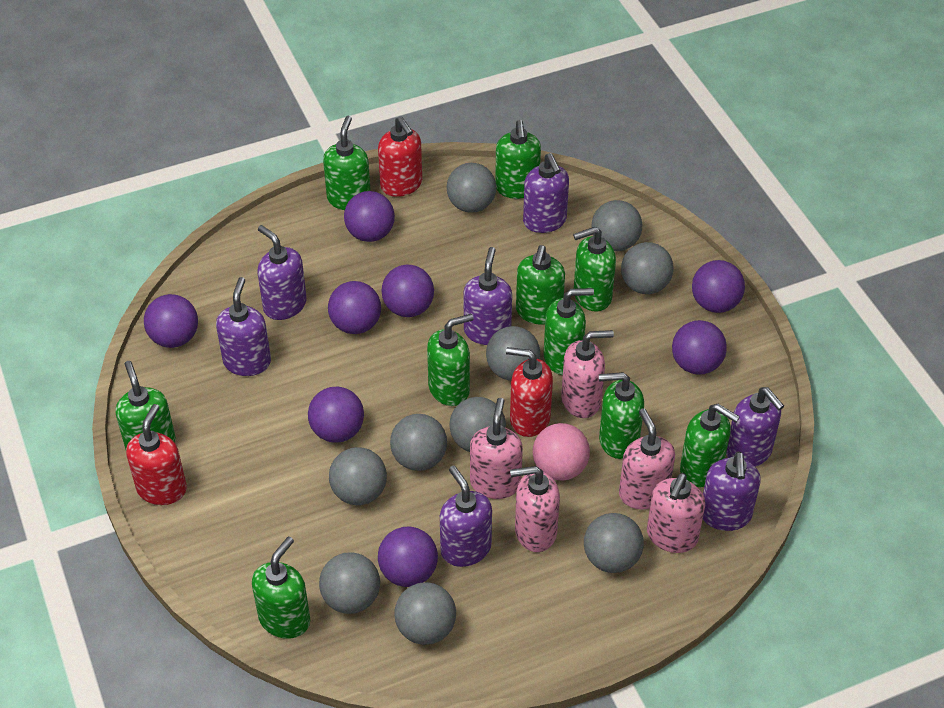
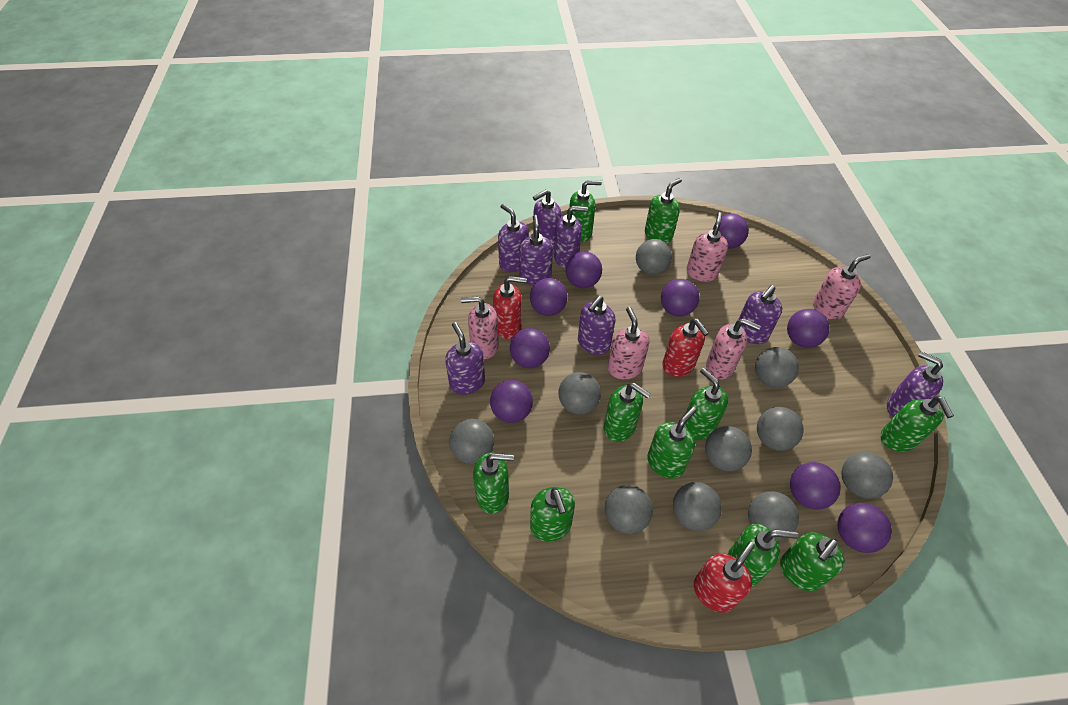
pink ball: [533,423,590,481] = 1 -> none = 0
purple ball: [144,294,198,348] [308,387,364,443] [328,281,381,334] [344,191,395,242] [378,527,438,587] [381,265,434,317] [672,320,727,375] [692,260,745,313] = 8 -> [490,380,533,423] [510,328,550,368] [530,278,568,316] [566,252,602,288] [661,279,699,317] [713,214,749,249] [787,309,830,348] [790,462,841,510] [838,503,892,553] = 9
purple soap dispenser: [216,277,271,376] [258,225,307,320] [440,466,492,567] [464,247,512,345] [523,153,569,233] [703,451,761,531] [726,387,784,467] = 7 -> [445,322,485,395] [498,204,529,272] [519,215,553,285] [533,190,562,249] [554,206,588,268] [578,296,616,355] [738,285,782,344] [887,352,943,417] = 8

